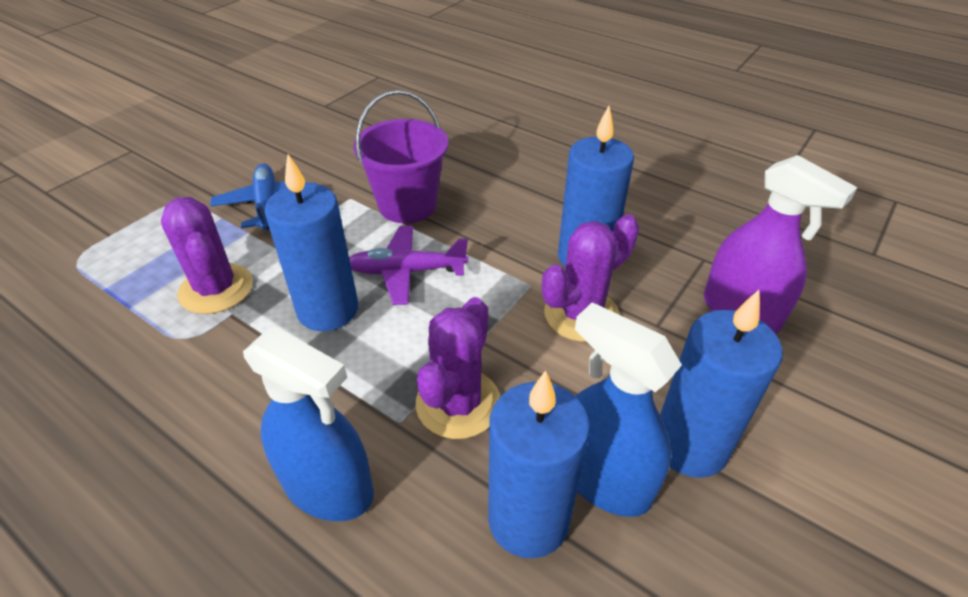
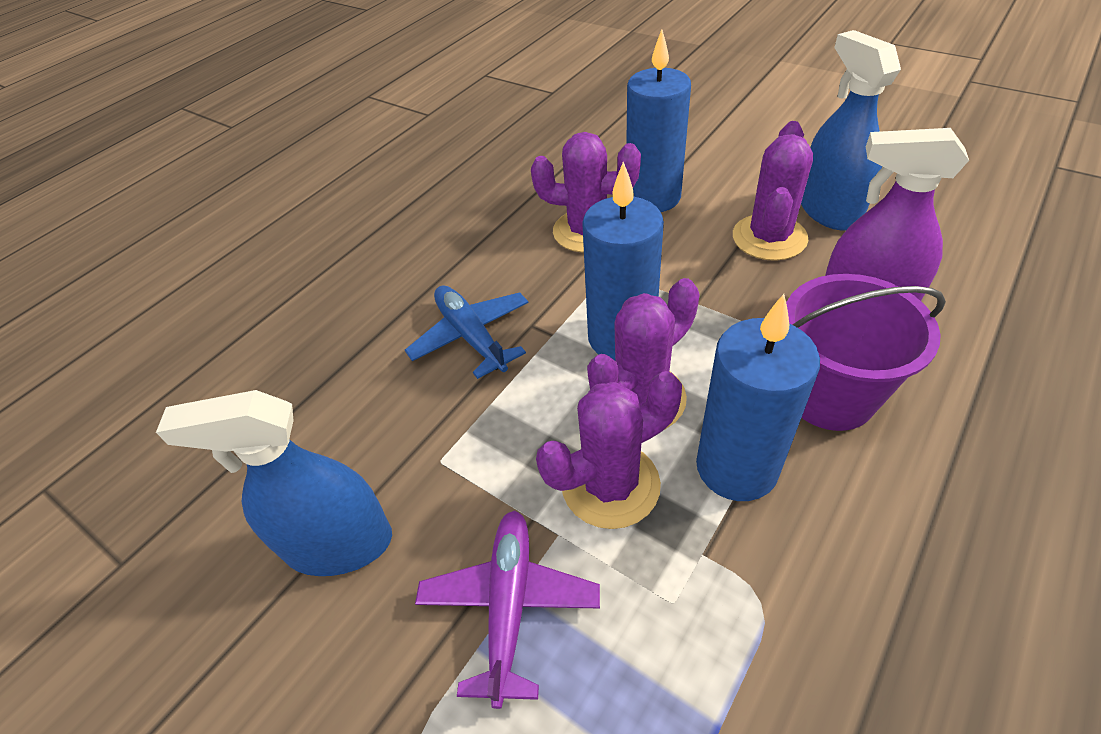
blue candle: [265,154,358,331] [488,370,590,558] [558,106,634,267] [660,290,783,478] = 4 -> [582,162,664,360] [626,29,691,212] [696,294,820,501] = 3
purple cactus: [161,197,253,314] [416,297,500,439] [542,214,639,342] = 3 -> [531,132,641,253] [536,371,682,529] [587,278,700,430] [733,121,813,261] = 4

